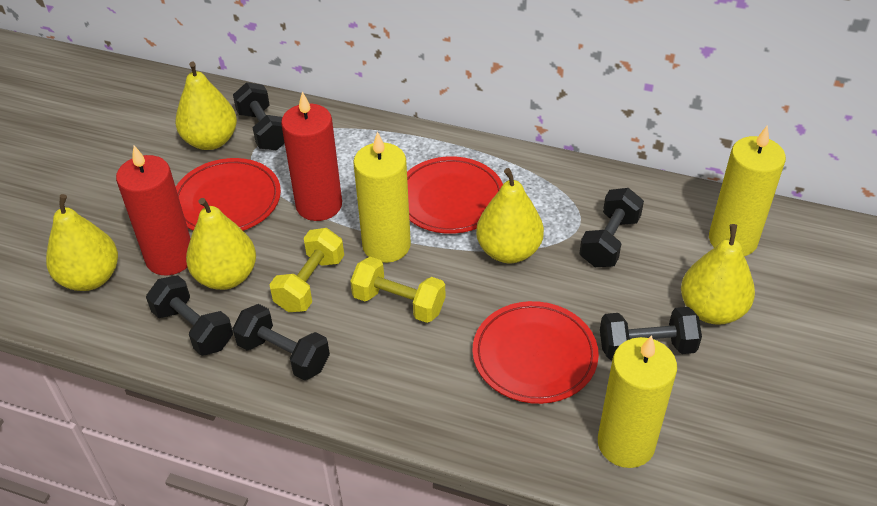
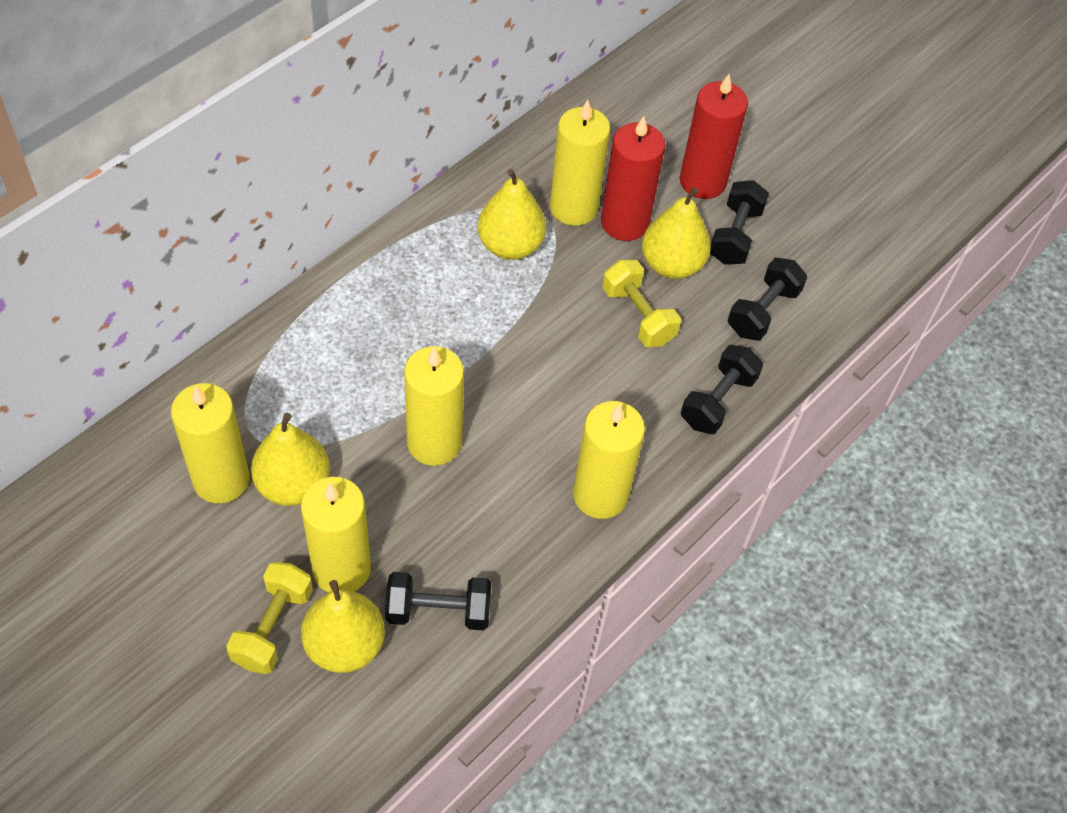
black dumbbell: [146,275,233,356] [232,304,330,380] [233,82,285,150] [579,188,644,267] [600,307,702,360] = 5 -> [385,572,491,630] [681,345,763,434] [710,180,769,265] [728,258,807,341] = 4
red plate: [176,158,281,231] [407,156,503,234] [472,301,599,404] = 3 -> none = 0
yellow candle: [353,132,411,263] [598,335,677,468] [709,126,786,256] = 3 -> [171,383,250,503] [301,477,371,593] [404,346,464,466] [550,100,610,226] [573,401,645,519] = 5
yellow pear: [46,194,118,291] [175,62,237,150] [186,198,256,290] [476,168,544,263] [681,224,755,325] = 5 -> [251,413,330,506] [301,580,385,673] [478,169,546,260] [642,187,711,279] = 4

